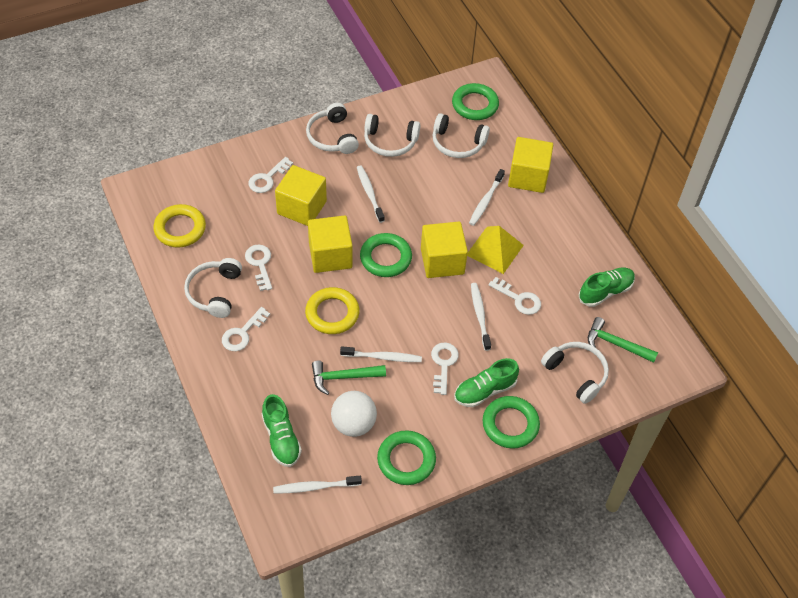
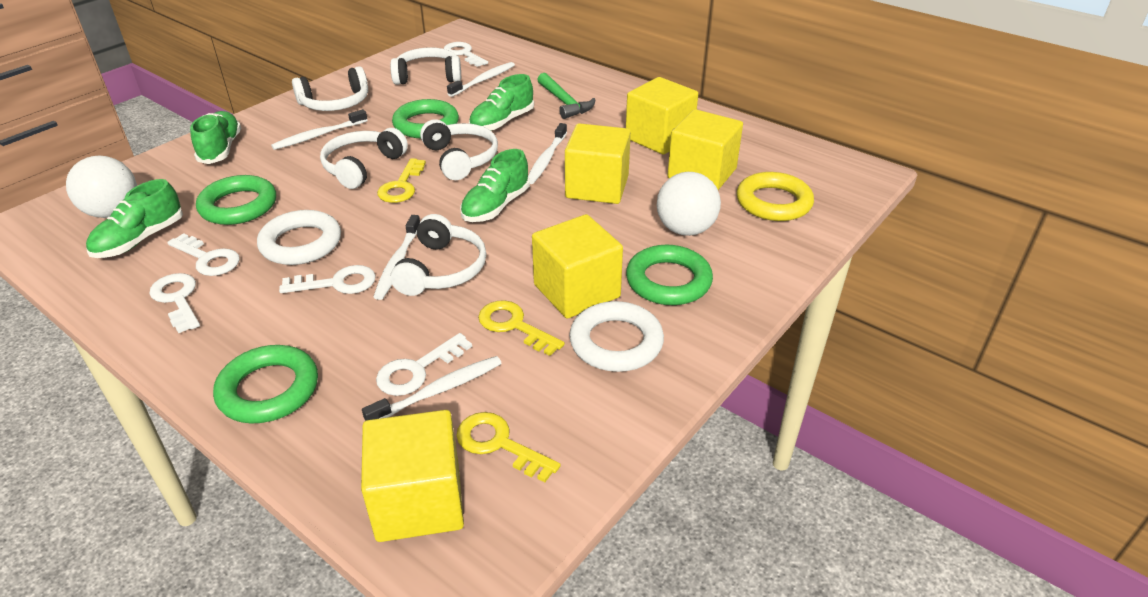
green hammer: [312,361,386,395] [588,317,658,363] = 2 -> [537,73,596,119] = 1
green shoe: [262,394,302,467] [454,358,519,407] [579,268,635,307] = 3 -> [86,179,183,258] [190,111,241,164] [460,149,530,222] [469,74,534,131] = 4
white ball: [331,391,377,437] = 1 -> [66,155,137,218] [657,172,721,236] = 2
white ring: none = 0 -> [257,210,341,265] [569,301,664,372] = 2
yellow cube: [275,165,327,226] [308,215,353,273] [421,222,468,278] [508,137,553,193] = 4 -> [361,410,464,542] [532,214,623,319] [565,123,631,204] [626,77,698,155] [667,109,743,190] = 5
yellow key: none = 0 -> [377,158,426,203] [456,412,561,482] [478,300,565,356] = 3
yellow pyramid: [467,226,524,274] = 1 -> none = 0
yellow ring: [153,204,206,248] [305,287,359,334] = 2 -> [737,172,814,221] = 1

